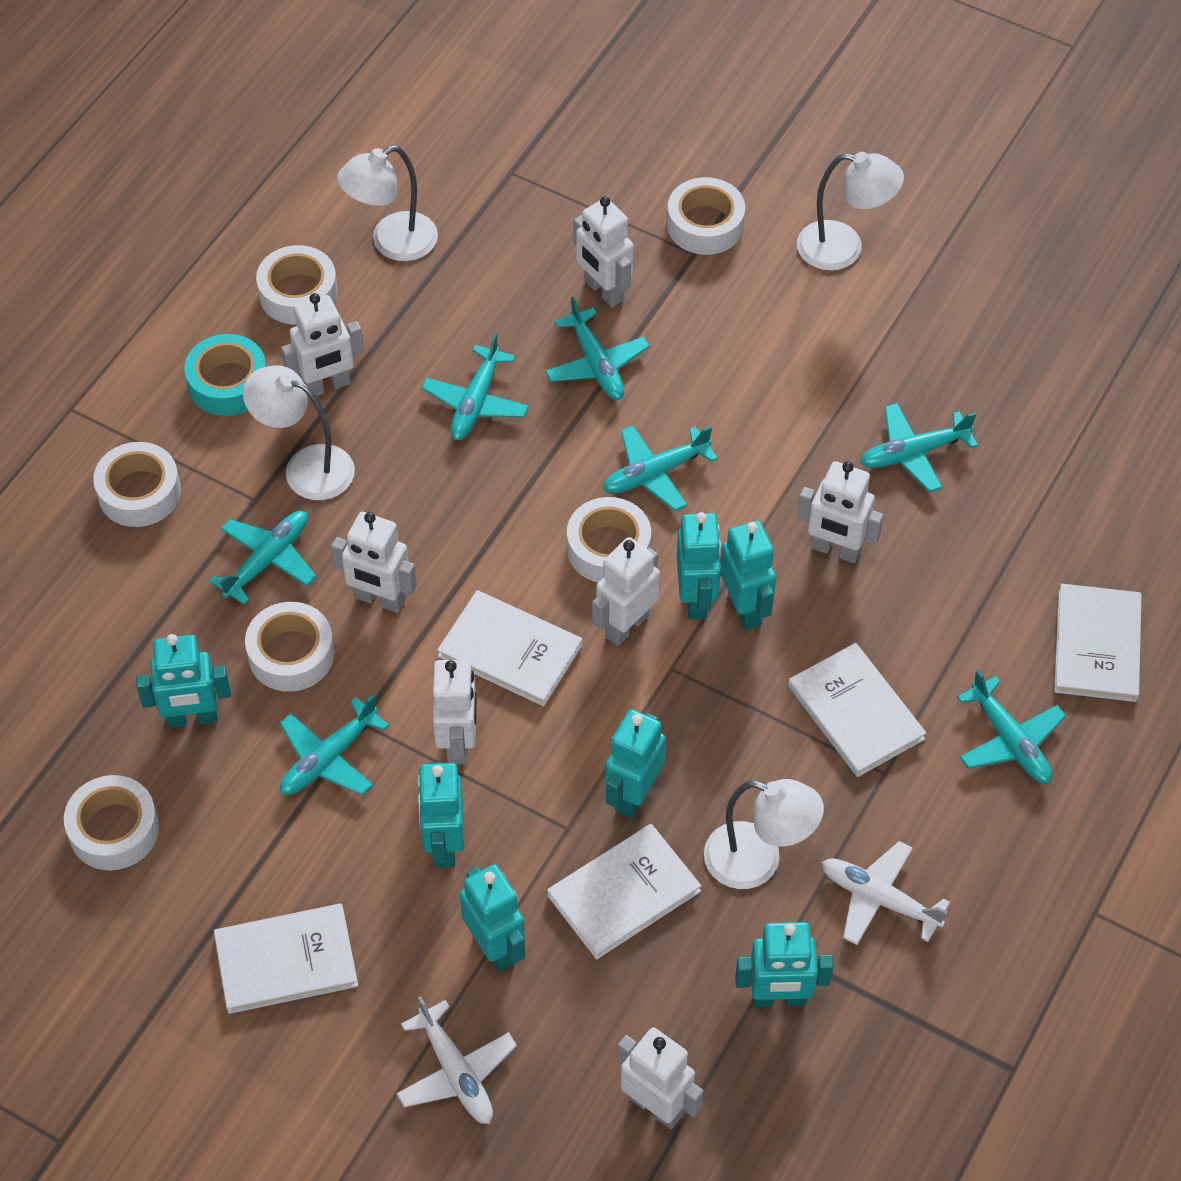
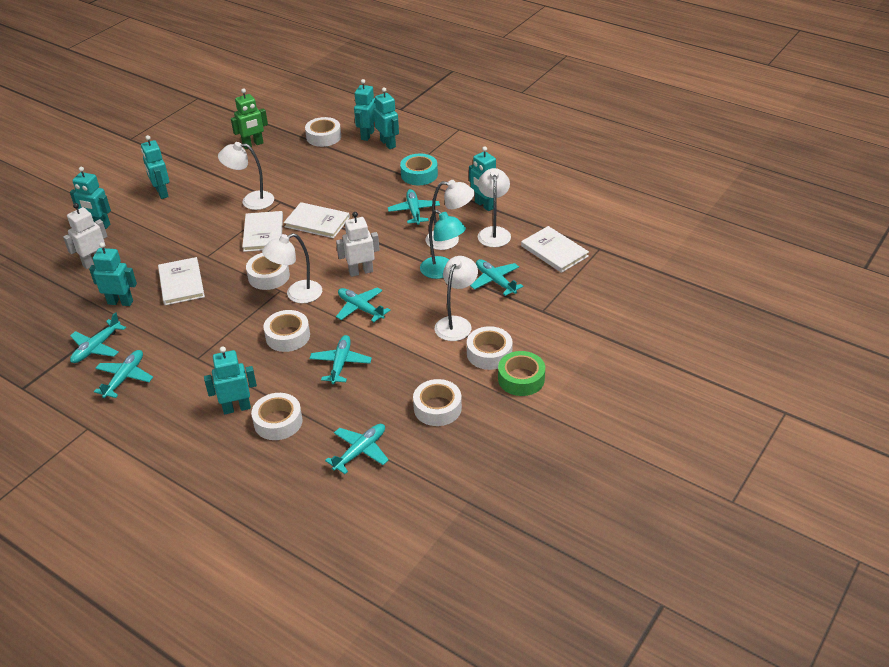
green robot: none = 0 -> [231,89,268,149] = 1
green tape: none = 0 -> [498,351,545,396] = 1
turquoise lamp: none = 0 -> [420,210,466,279] = 1
white book: [214,904,358,1014] [437,590,582,706] [547,824,701,960] [788,643,927,777] [1054,584,1142,702] = 5 -> [158,257,205,305] [242,211,283,252] [284,202,350,238] [521,226,589,273] = 4
white lamp: [243,365,355,500] [337,145,438,261] [704,779,824,889] [797,152,904,271] = 4 -> [218,142,274,210] [262,233,322,303] [426,180,475,250] [435,256,478,341] [478,168,511,247] = 5
white plane: [396,996,517,1124] [821,841,950,945] = 2 -> none = 0
white robot: [281,293,364,398] [331,512,417,613] [433,660,477,765] [573,196,634,307] [592,537,660,646] [617,1027,704,1129] [797,461,884,563] = 7 -> [63,203,108,269] [336,212,380,277] = 2

